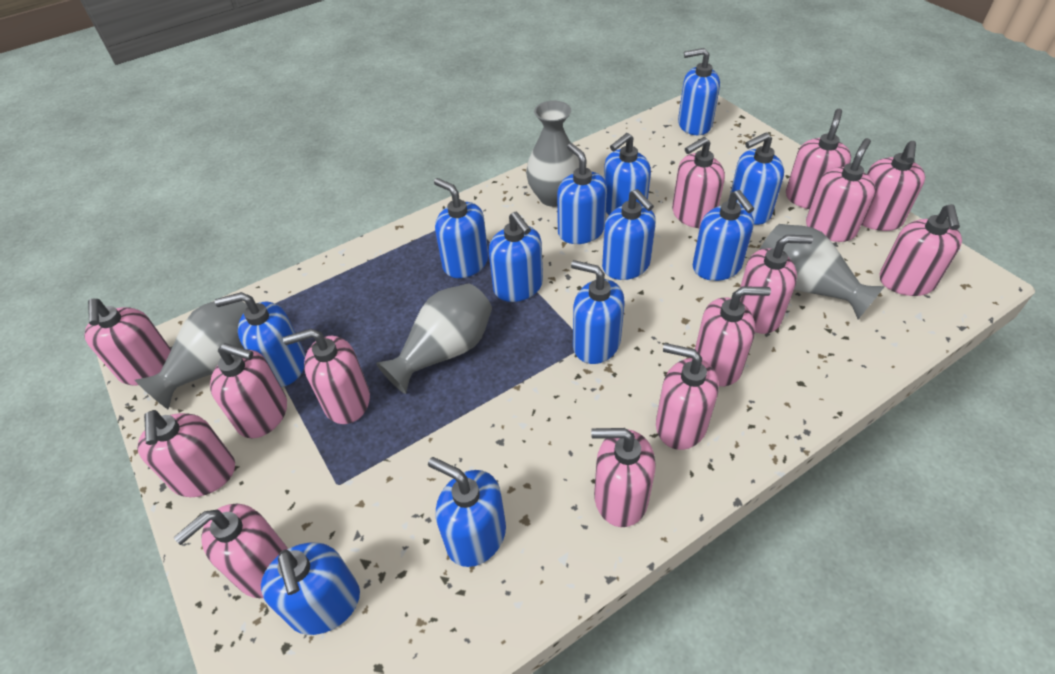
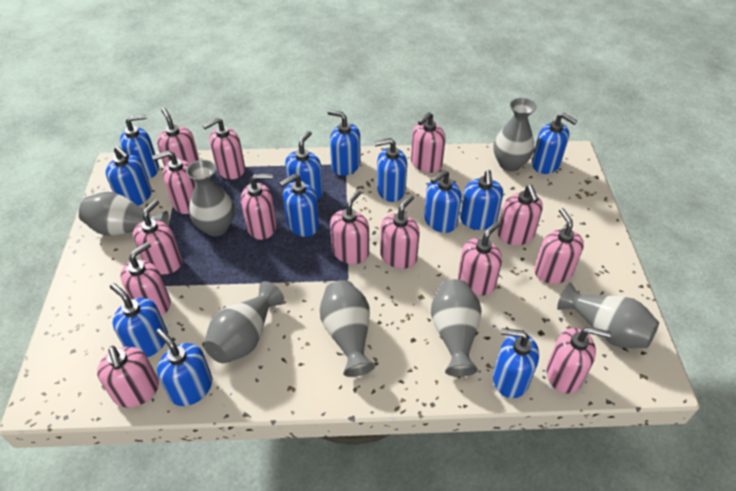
grey vase: [135,301,248,410] [376,283,492,394] [526,101,579,207] [760,224,885,319] = 4 -> [79,192,169,236] [186,160,234,236] [204,281,284,363] [320,280,375,377] [431,279,482,377] [494,98,537,171] [557,282,659,348] = 7

